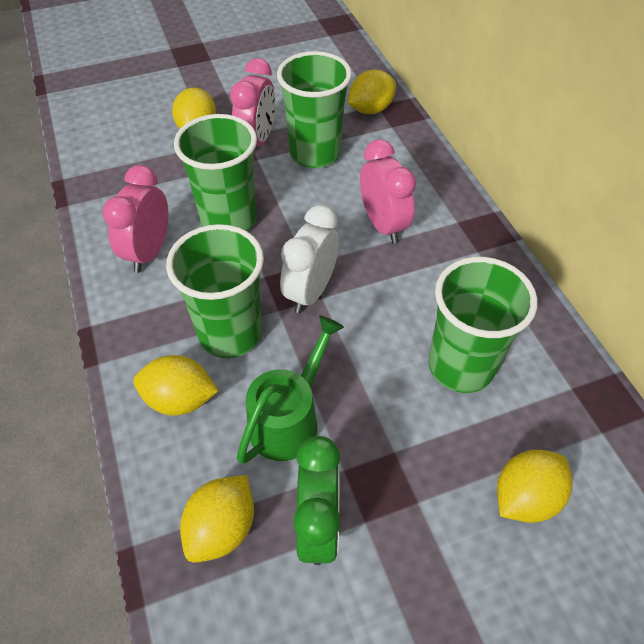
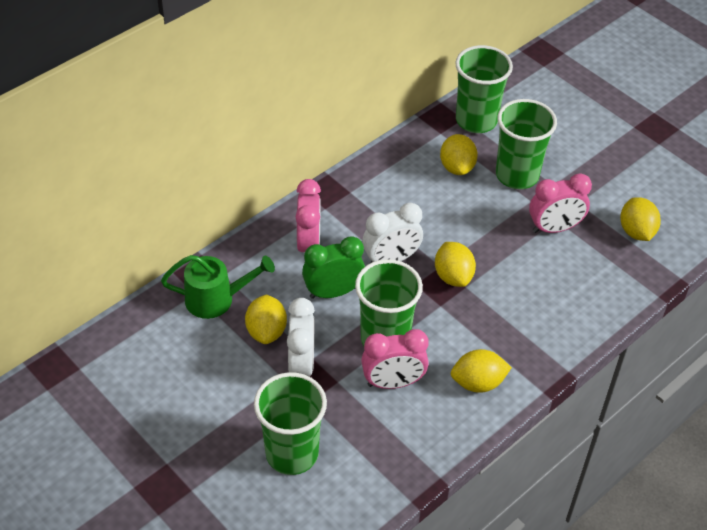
white clock: [280,205,339,313] = 1 -> [287,298,315,376] [362,203,423,263] = 2

